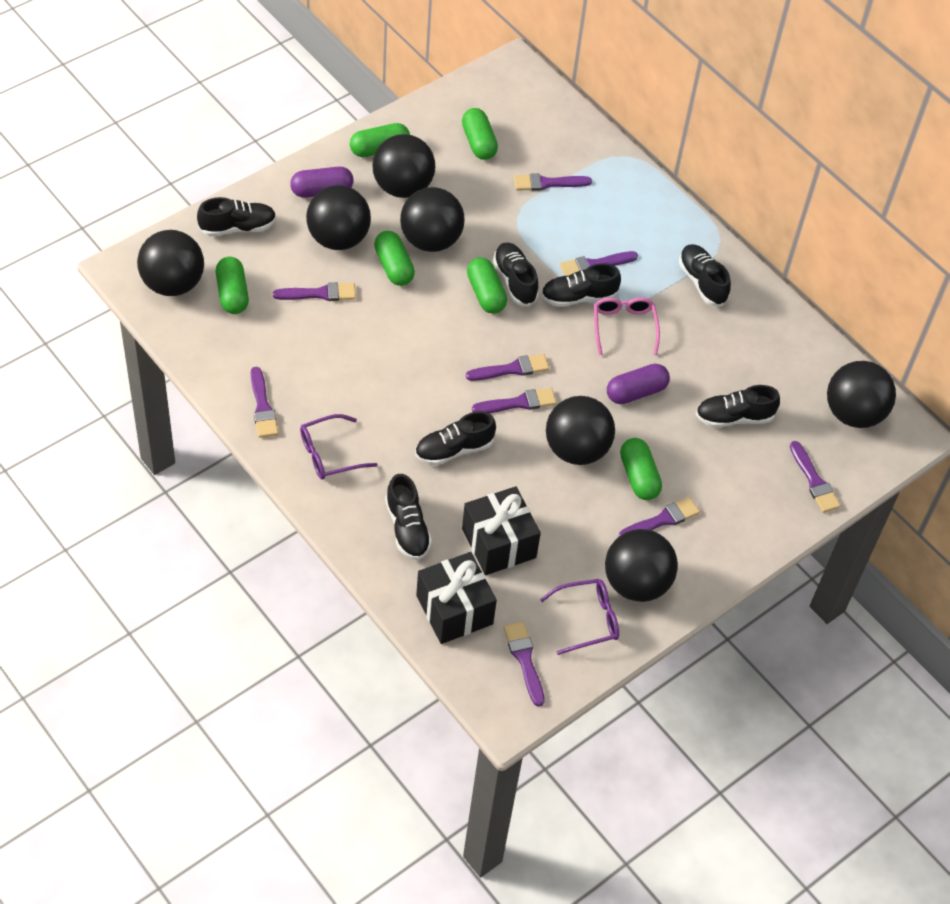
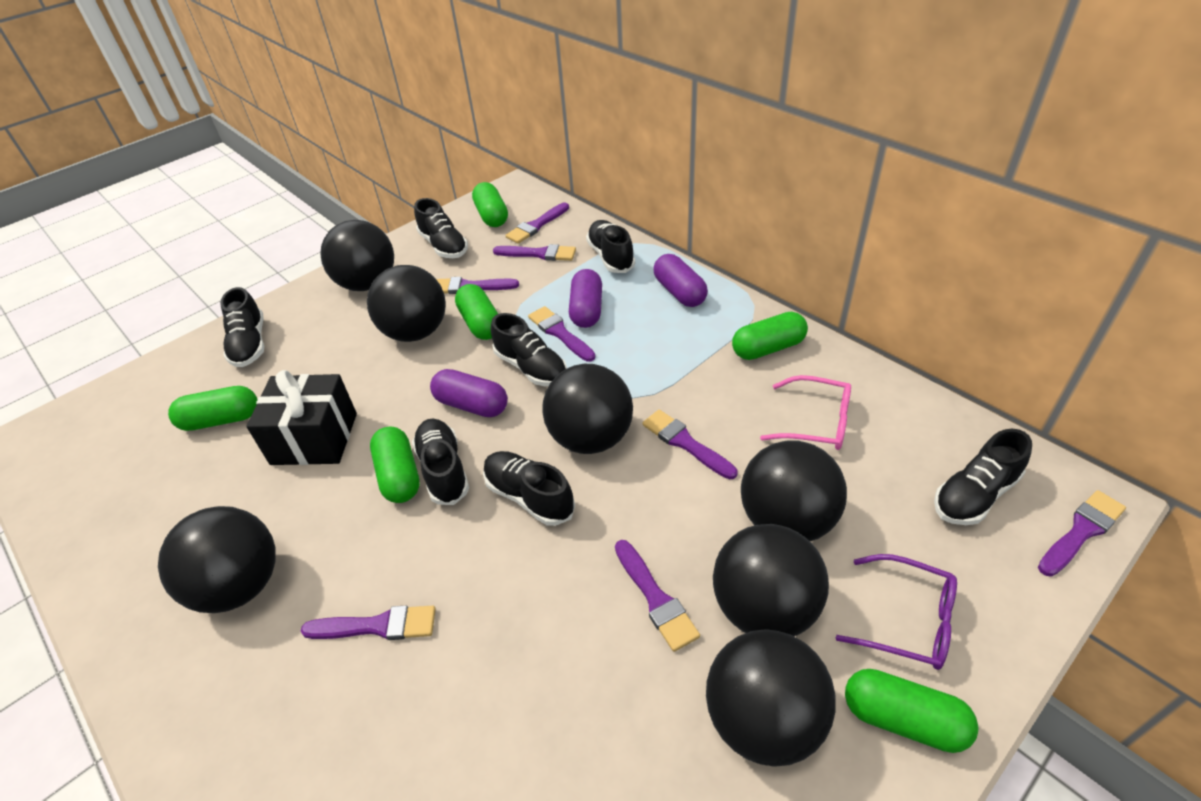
black gift: [416,552,497,644] [462,486,541,575] = 2 -> [246,370,357,465] = 1
purple brush: [251,367,279,438] [273,282,356,301] [466,354,549,381] [472,388,557,413] [504,622,545,707] [514,173,592,191] [560,251,638,276] [619,497,700,536] [790,441,841,513] = 9 -> [301,606,436,640] [436,277,519,294] [493,244,576,261] [505,202,569,244] [528,306,595,362] [615,540,700,652] [643,409,738,479] [1038,490,1126,577] = 8
purple capsule: [290,167,353,198] [607,364,670,404] = 2 -> [430,369,508,417] [569,269,602,328] [653,254,708,307] = 3
purple glasses: [300,414,378,479] [540,579,619,655] = 2 -> [835,554,957,670] = 1

